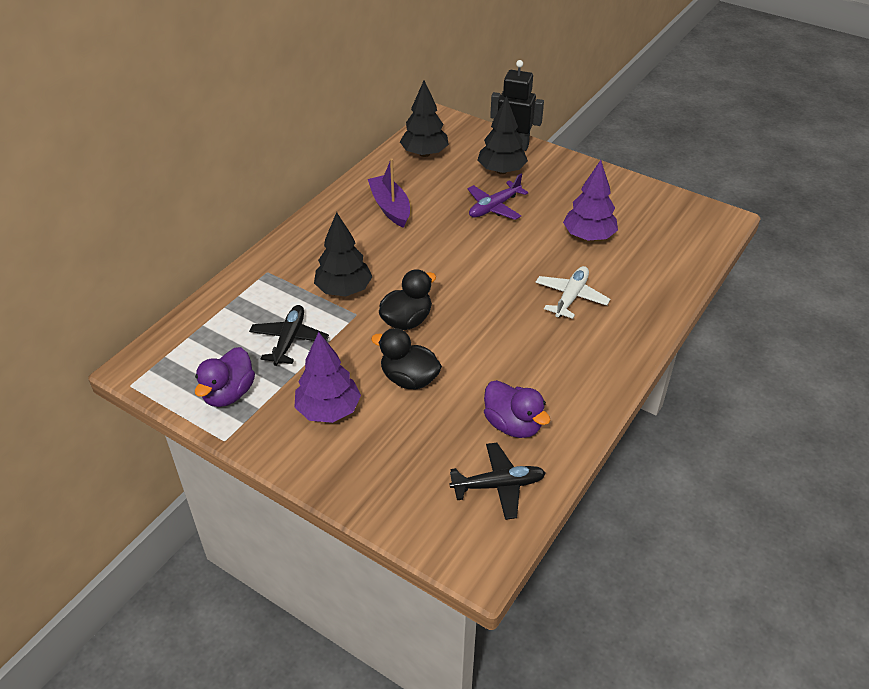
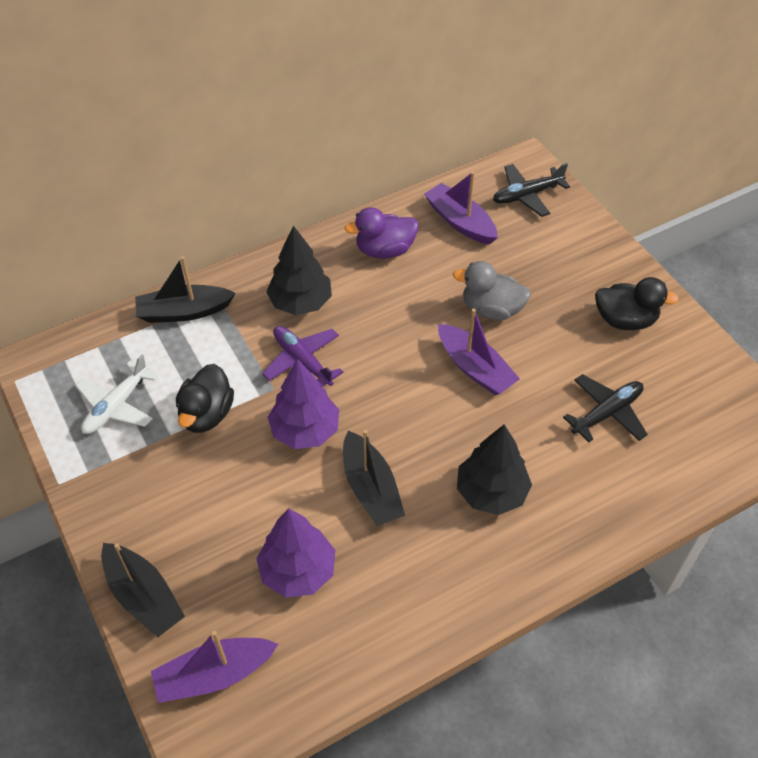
black boat: none = 0 -> [101,543,185,637] [135,256,236,323] [343,430,405,526] = 3
black robot: [490,60,544,151] = 1 -> none = 0
black tree: [314,212,372,297] [400,80,449,157] [478,96,528,174] = 3 -> [266,226,332,315] [457,425,532,515] = 2
grey duck: none = 0 -> [453,261,531,320] = 1
purple boat: [368,158,410,228] = 1 -> [151,631,278,703] [424,171,498,245] [438,309,520,395] = 3
purple duck: [195,347,255,407] [484,380,551,438] = 2 -> [344,207,419,259] = 1

